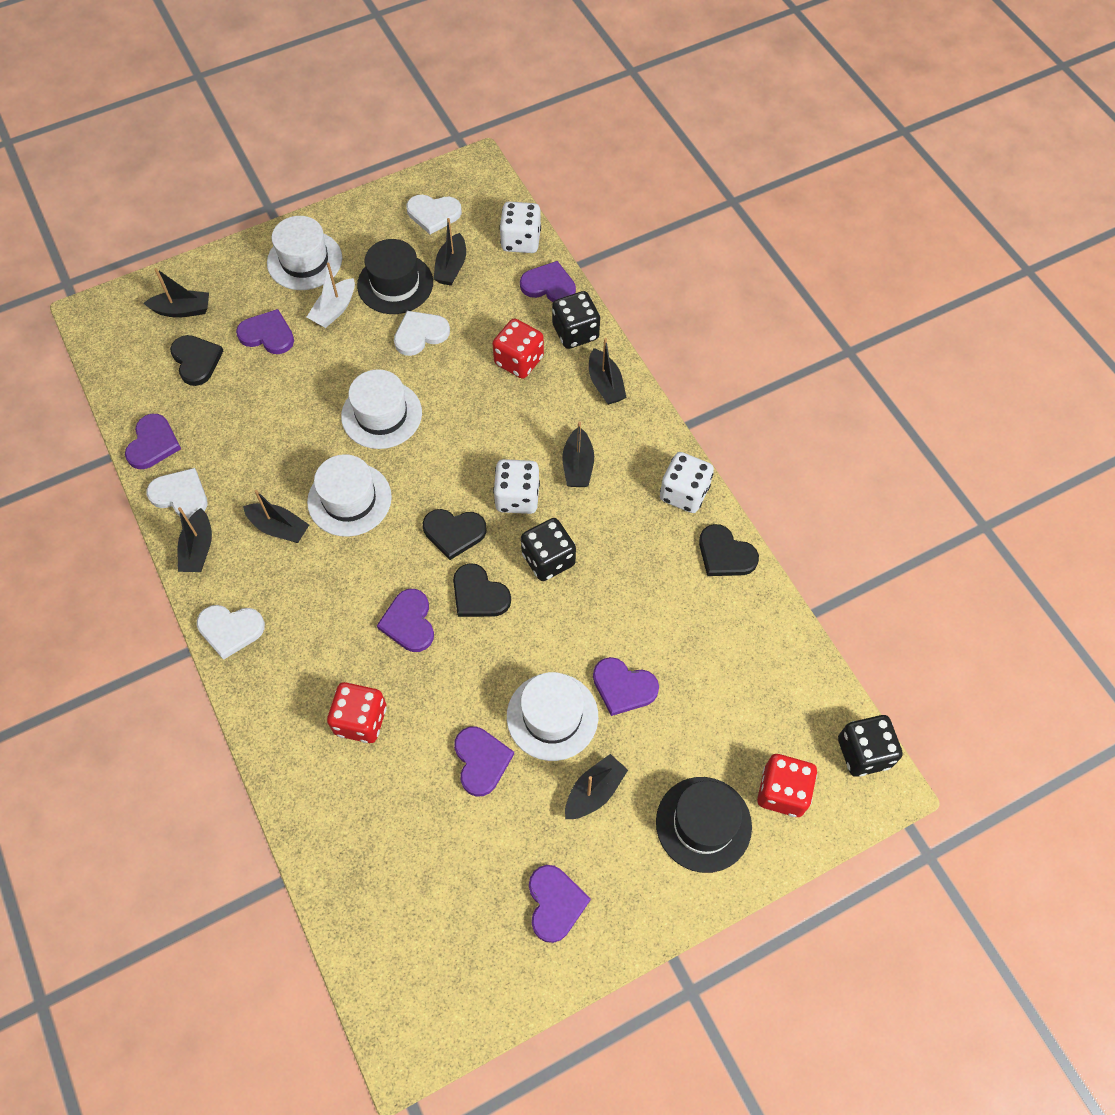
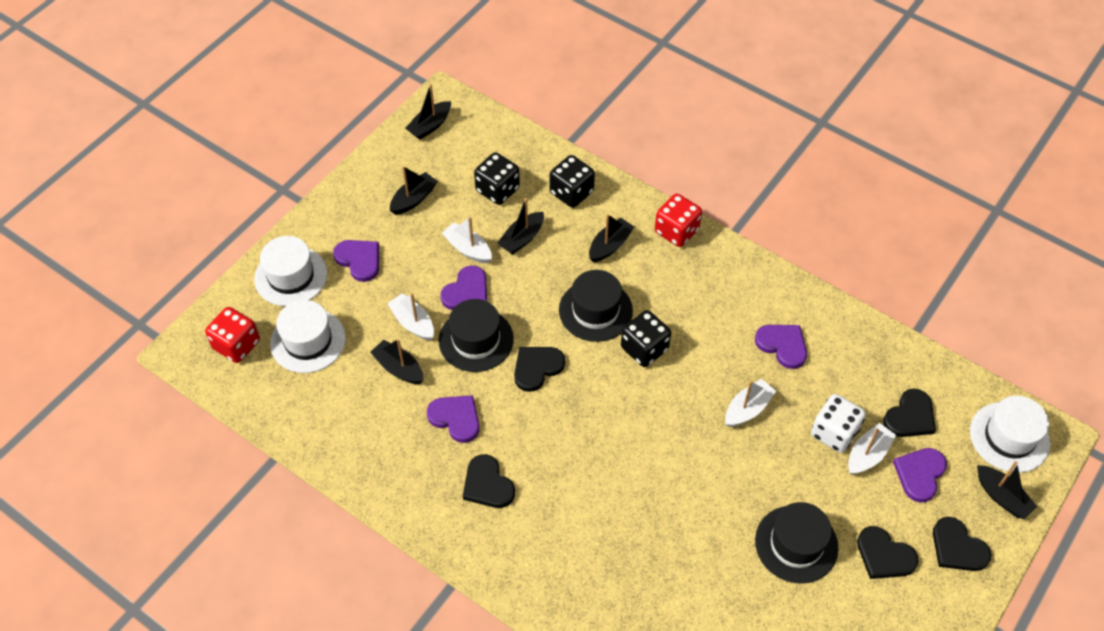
black boat: [144,268,209,318] [178,507,212,572] [243,490,309,543] [433,218,466,286] [562,421,594,487] [565,754,628,819] [589,338,627,405] = 7 -> [370,339,423,384] [390,166,438,215] [406,84,451,140] [498,198,544,255] [589,214,634,262] [977,461,1037,519] = 6
black hat: [357,239,433,314] [656,777,752,873] = 2 -> [439,299,514,372] [559,270,633,342] [755,502,839,584] = 3
black heart: [170,335,224,386] [422,509,487,560] [453,563,511,617] [699,524,759,576] = 4 -> [463,454,515,508] [514,347,565,392] [857,526,918,579] [883,389,936,437] [933,517,991,571] = 5
purple heart: [125,414,181,469] [236,309,294,354] [377,589,434,652] [454,727,514,797] [520,261,576,302] [529,865,591,943] [593,657,659,716] = 7 -> [333,240,379,282] [427,395,480,443] [440,265,487,310] [755,325,807,369] [893,448,947,502] = 5
red dice: [327,682,387,743] [492,318,544,379] [757,754,817,817] = 3 -> [205,307,260,363] [655,194,702,247] = 2
white boat: [307,262,355,328] = 1 -> [387,293,434,341] [442,216,492,263] [725,379,776,427] [848,423,896,475] = 4
white dice: [493,459,540,514] [499,201,541,253] [660,452,714,513] = 3 -> [811,394,866,453] = 1
white hat: [267,216,342,290] [307,454,392,537] [341,369,422,449] [507,672,598,761] = 4 -> [254,236,327,306] [270,300,346,373] [970,396,1050,473] = 3
white heart: [147,468,207,519] [197,605,265,660] [394,311,450,356] [406,194,462,234] = 4 -> none = 0

